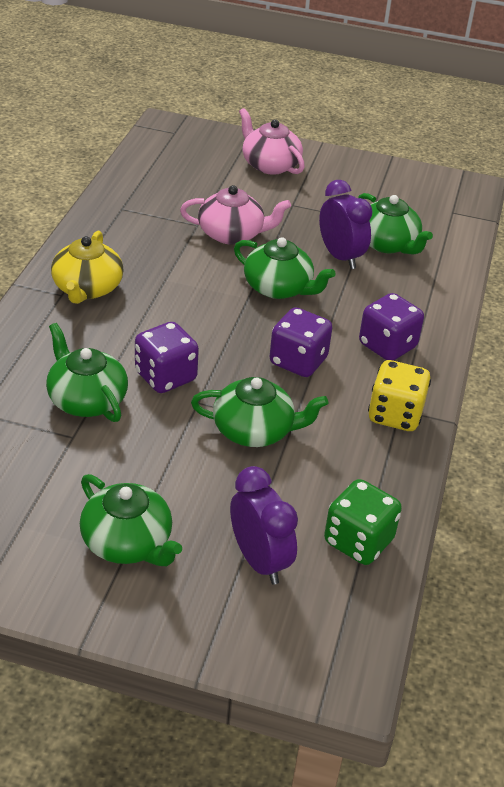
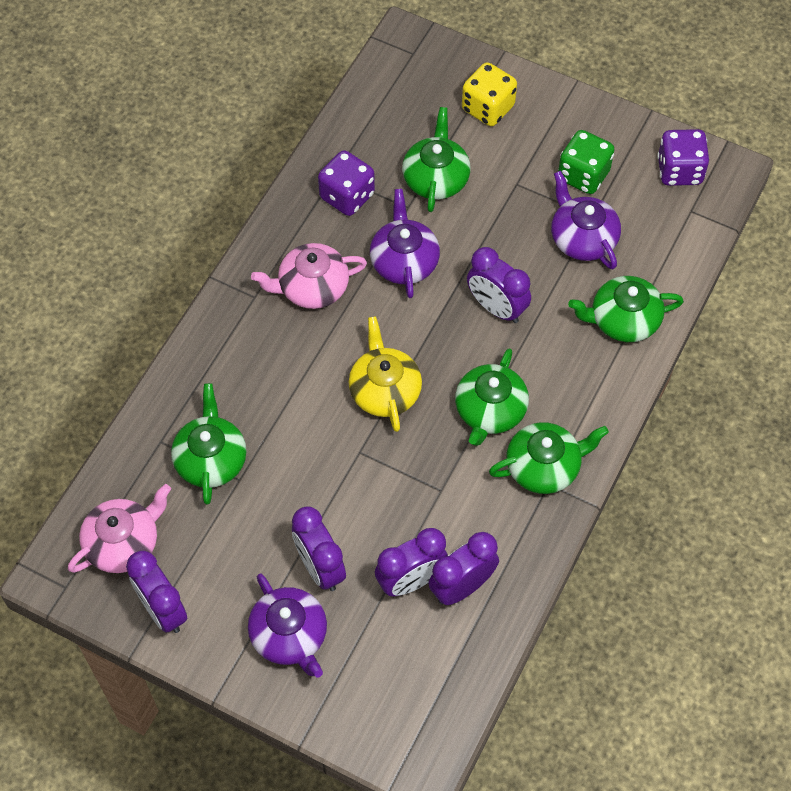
purple clock: [230,466,298,585] [319,180,373,269] = 2 -> [126,551,187,633] [292,506,346,591] [375,528,448,596] [428,532,499,605] [467,247,531,323] = 5
purple dice: [135,322,199,393] [269,308,333,377] [359,293,424,361] = 3 -> [318,150,375,216] [657,129,709,186] = 2
purple teapot: none = 0 -> [248,573,327,677] [370,189,440,298] [551,171,621,269] = 3

